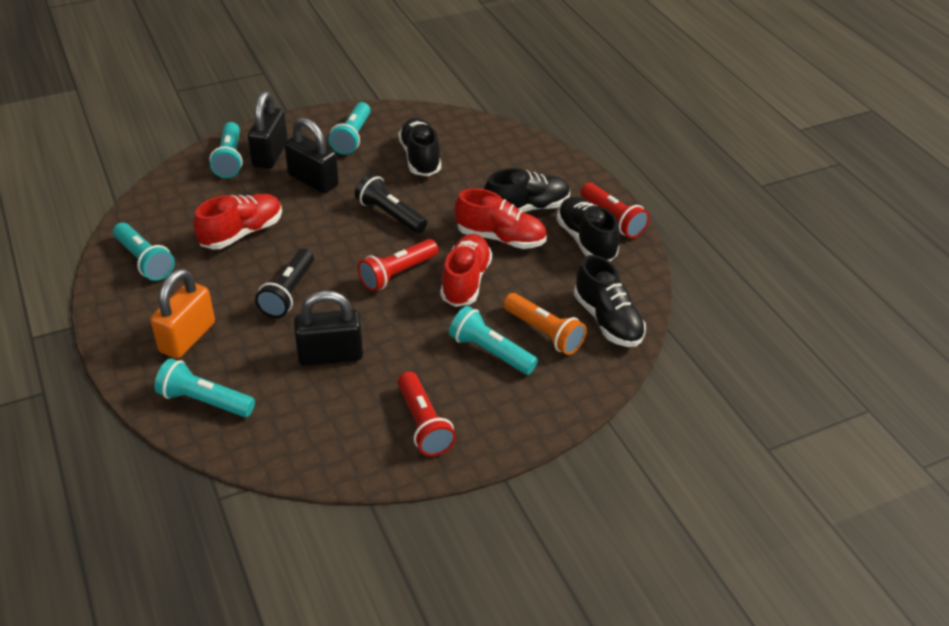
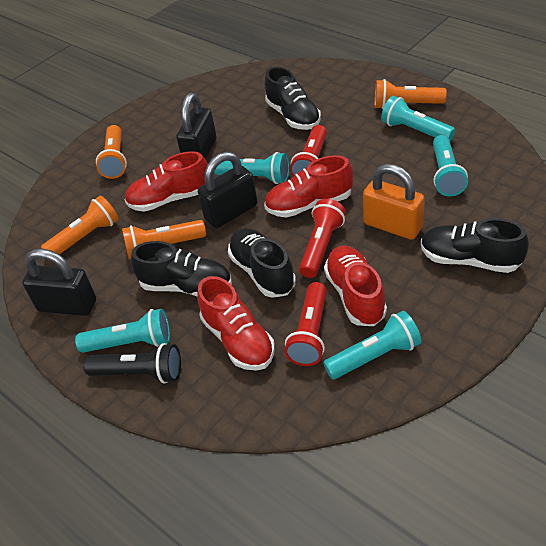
black flashlight: [255,249,314,318] [355,173,427,233] = 2 -> [83,343,181,384] = 1
orange flashlight: [503,293,587,355] = 1 -> [41,195,119,255] [96,125,127,179] [122,220,206,259] [375,79,447,109] = 4
red shoe: [194,194,282,250] [440,234,492,307] [455,188,547,249] = 3 -> [124,151,208,212] [197,276,275,371] [264,155,353,218] [324,245,387,326] = 4

